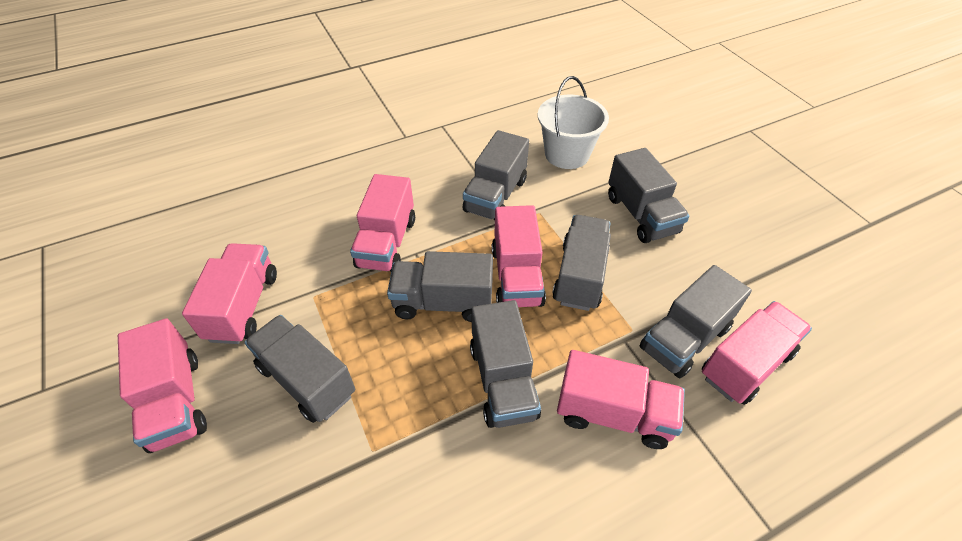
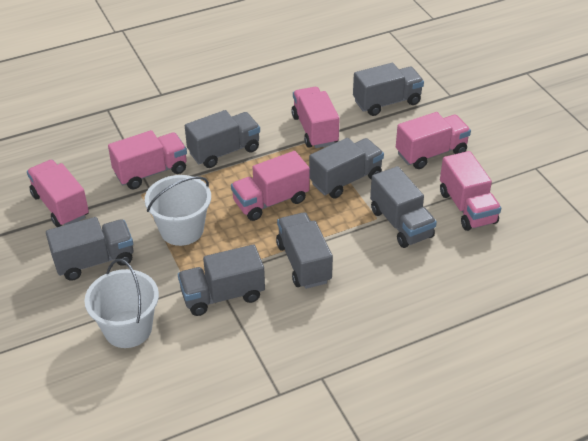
white bucket: [538,76,609,169] = 1 -> [85,259,159,348] [145,175,211,246] = 2

